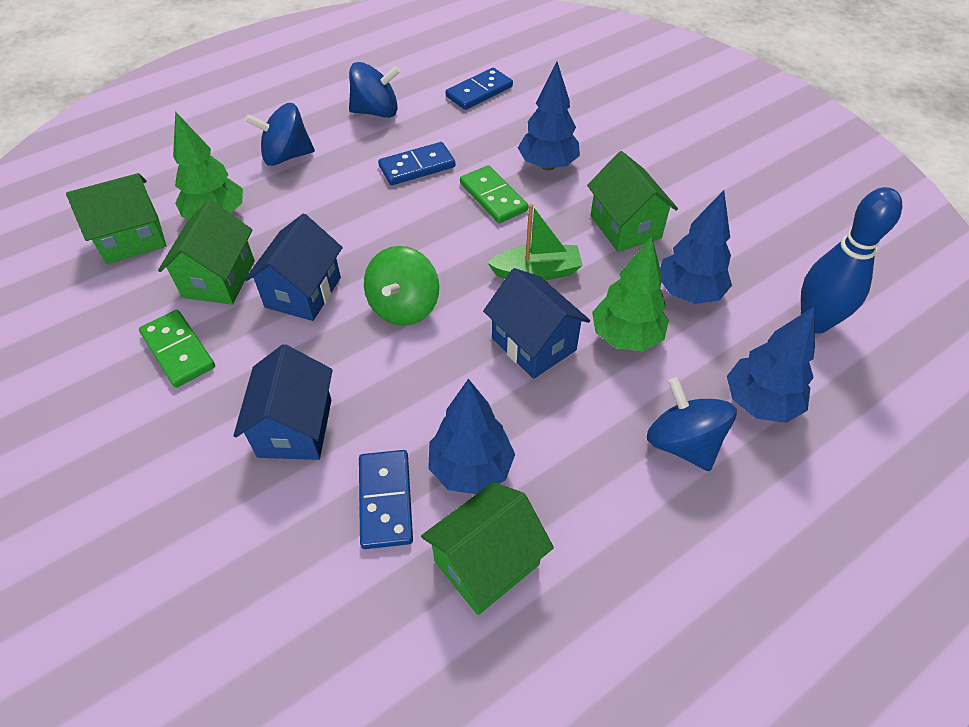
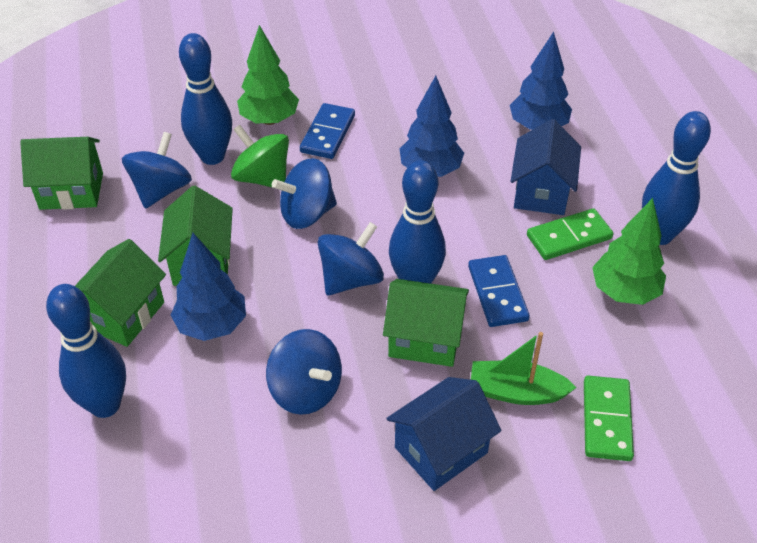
blue bowling pin: [801,187,902,333] = 1 -> [46,284,126,418] [179,33,232,165] [389,160,446,284] [642,111,711,245] = 4
blue domino: [359,450,413,549] [378,142,455,185] [446,68,513,110] = 3 -> [300,103,355,159] [468,255,530,327] = 2
blue house: [233,344,333,460] [245,214,343,321] [483,268,590,379] = 3 -> [386,377,502,491] [510,119,581,215] = 2
blue spinning top: [245,103,315,166] [349,62,400,118] [647,377,737,471] = 3 -> [122,132,192,209] [266,329,342,415] [272,158,337,229] [318,222,384,295] = 4
blue tree: [428,379,515,494] [518,62,580,170] [660,190,732,304] [727,307,815,423] = 4 -> [171,233,246,341] [400,76,464,177] [510,31,572,130] = 3

